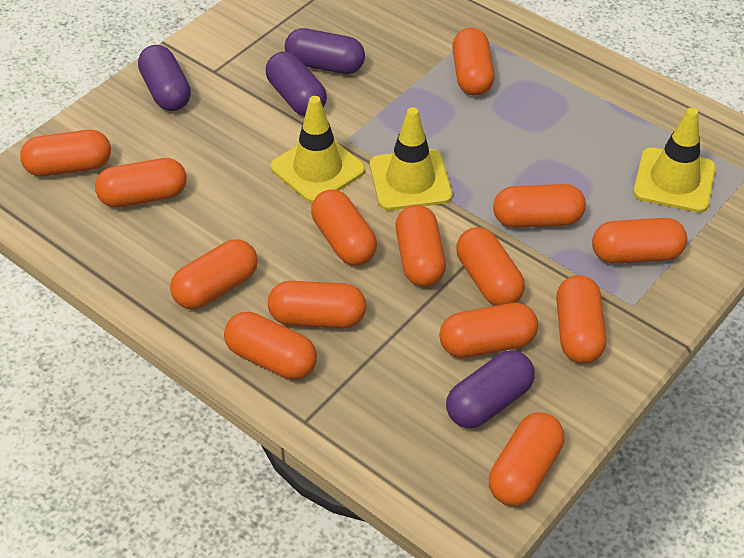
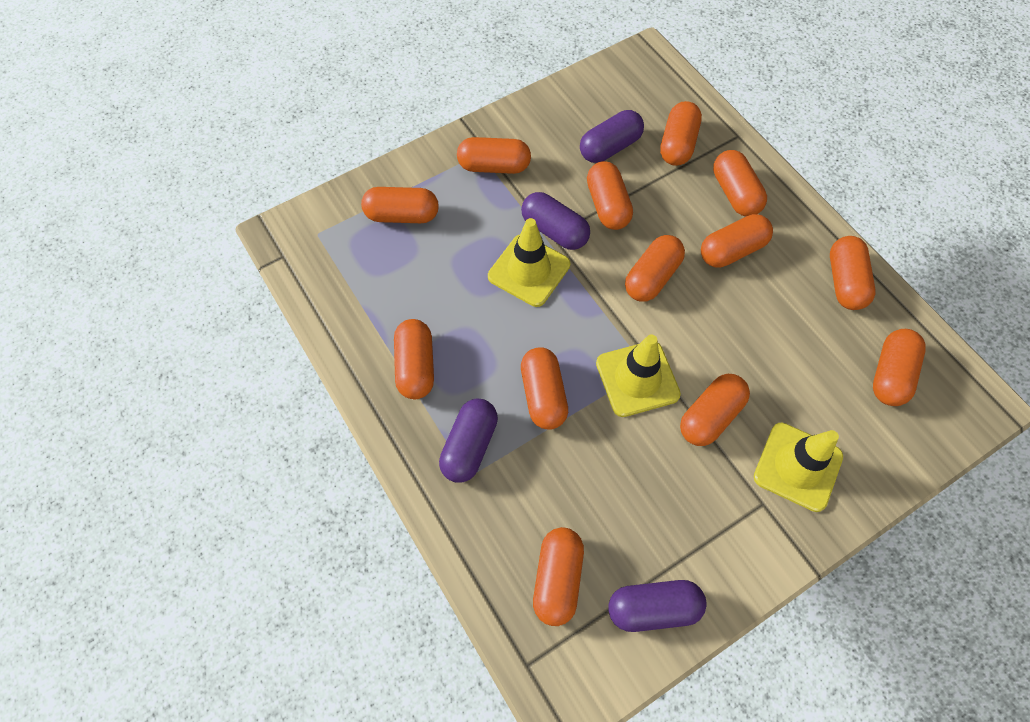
orange capsule: [20,130,111,176] [95,158,187,207] [170,239,258,309] [224,312,317,380] [268,281,366,328] [311,189,377,265] [396,205,446,287] [439,303,538,358] [452,28,495,96] [456,227,525,306] [489,413,564,506] [493,184,586,228] [556,275,606,364] [592,218,687,264] = 14 -> [361,187,439,223] [394,319,434,399] [457,137,531,174] [521,347,568,430] [533,527,584,626] [587,161,633,230] [625,235,685,302] [660,101,702,166] [680,374,750,446] [701,214,773,268] [713,150,767,216] [830,236,876,310] [873,329,926,406] = 13

